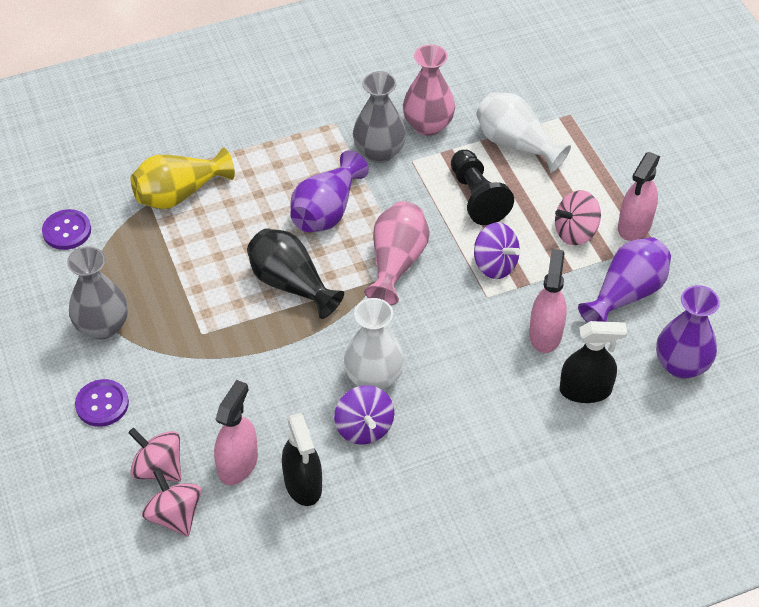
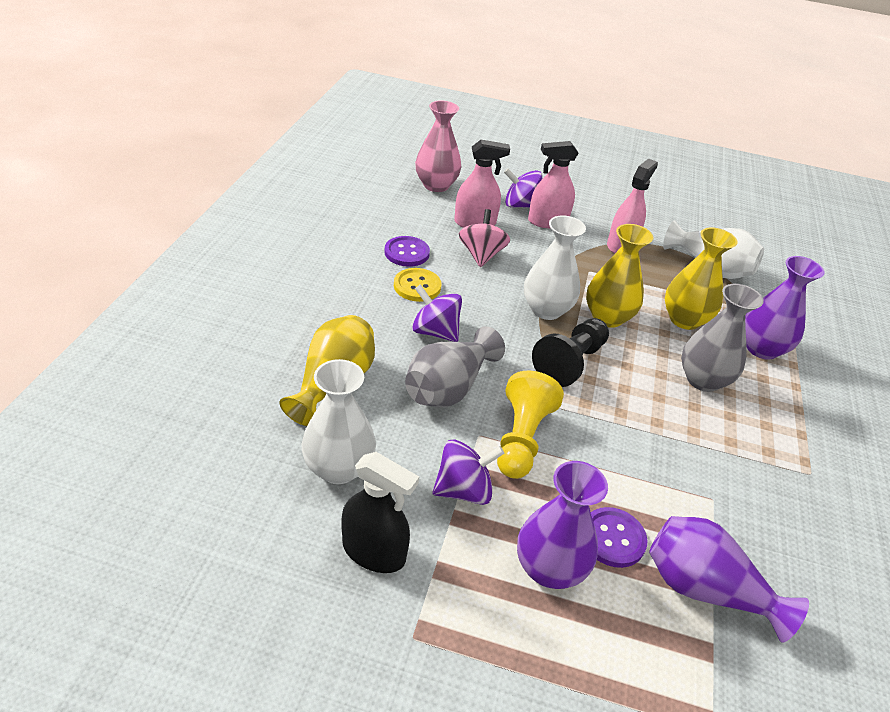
black spray bottle: [282,413,322,506] [560,321,627,403] = 2 -> [341,452,419,573] = 1
black vase: [247,228,344,319] = 1 -> none = 0
pink spinning top: [128,428,181,482] [142,468,202,537] [555,190,601,245] = 3 -> [459,209,510,267] = 1
pink vase: [364,201,429,305] [403,44,455,136] = 2 -> [415,100,461,192] = 1
purple spinning top: [334,385,394,445] [474,222,520,279] = 2 -> [412,284,462,342] [433,439,504,505] [504,168,543,208] = 3
white vase: [344,298,404,390] [476,92,571,173] = 2 -> [301,359,376,484] [524,216,586,320] [663,220,764,279] = 3
yellow button: none = 0 -> [394,268,441,302] = 1
yellow pawn: none = 0 -> [497,371,564,479] = 1
yellow vase: [131,148,235,209] = 1 -> [279,315,375,426] [586,224,653,328] [665,227,738,330] = 3

